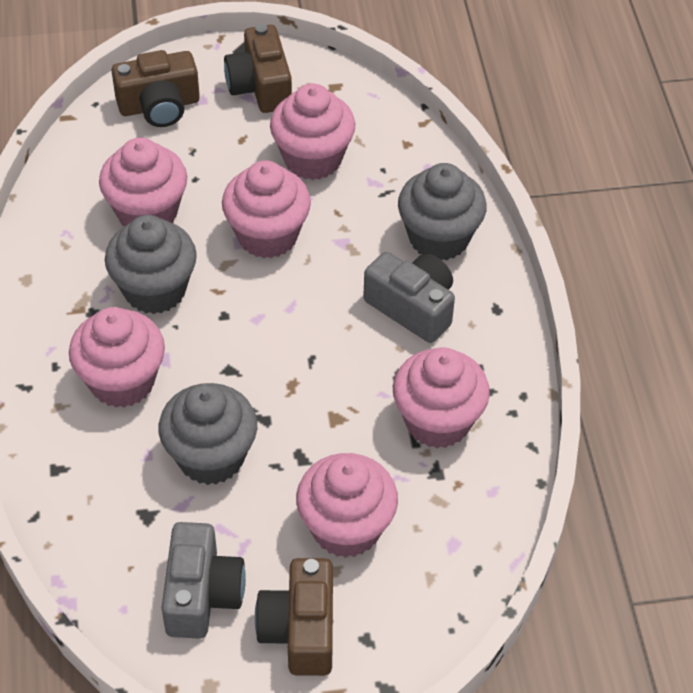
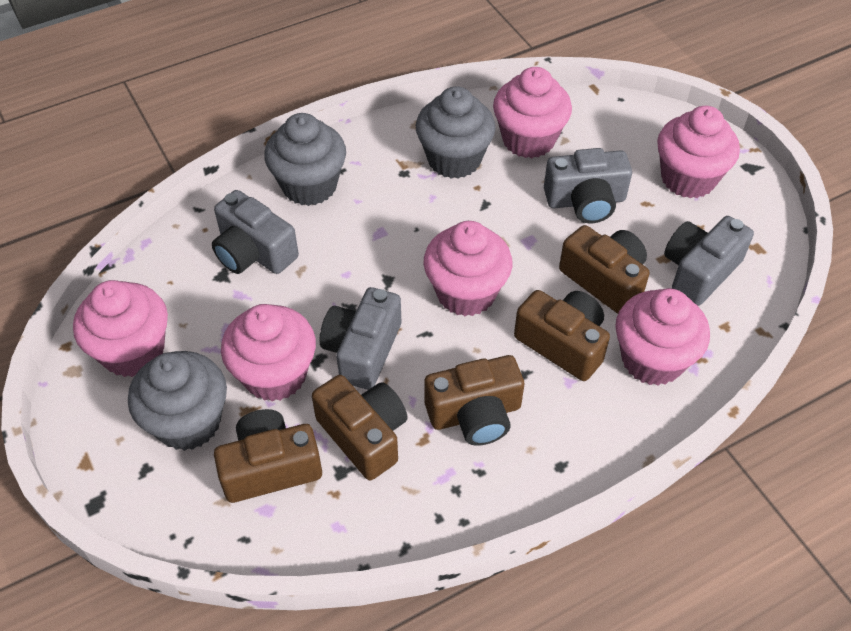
brown camera: [112,50,200,127] [224,24,292,113] [255,558,333,676] = 3 -> [214,409,322,503] [312,375,408,480] [425,355,524,446] [514,290,610,381] [559,225,650,314] = 5
grey camera: [161,522,246,639] [363,252,455,343] = 2 -> [212,190,299,274] [319,287,401,390] [544,148,632,223] [664,216,754,306] = 4

